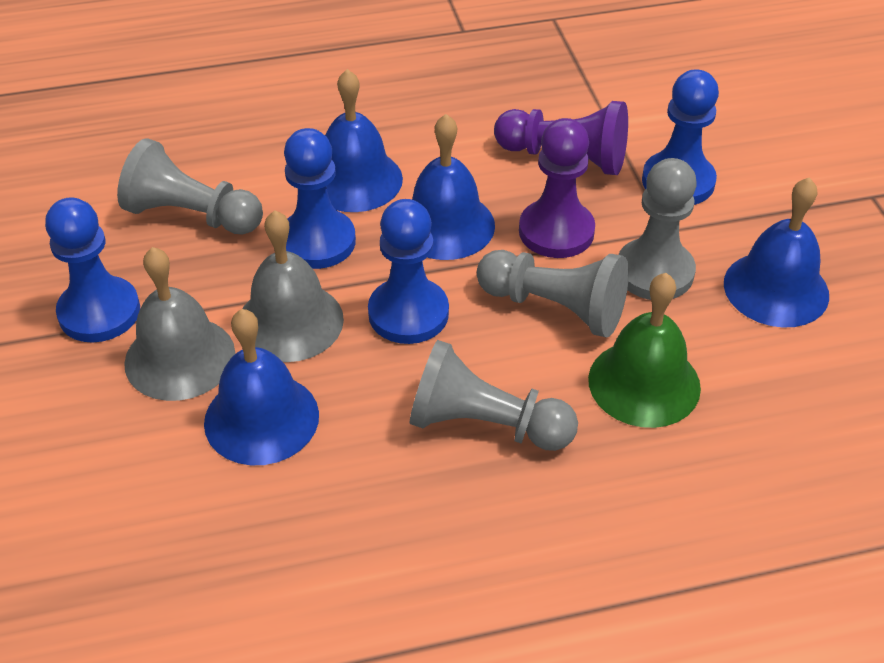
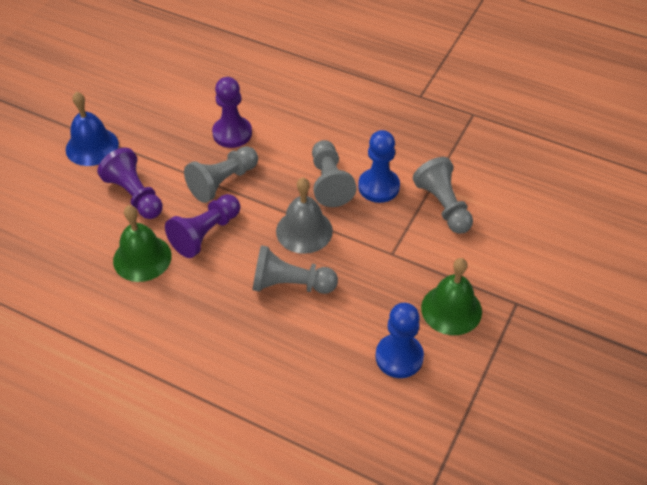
blue bell: [204,309,319,465] [325,69,403,212] [412,114,495,260] [724,178,829,328] = 4 -> [66,92,119,166] = 1
blue pawn: [45,197,140,342] [284,128,356,269] [368,199,449,344] [642,70,719,205] = 4 -> [358,130,400,203] [375,303,424,378] = 2
green bell: [588,273,701,428] = 1 -> [113,205,172,282] [421,258,482,335] = 2
grey bell: [124,247,235,401] [242,210,344,362] = 2 -> [276,178,333,254] = 1
purple pawn: [494,101,628,175] [519,118,595,258] = 2 -> [97,148,163,219] [165,194,240,258] [212,77,252,148] = 3

